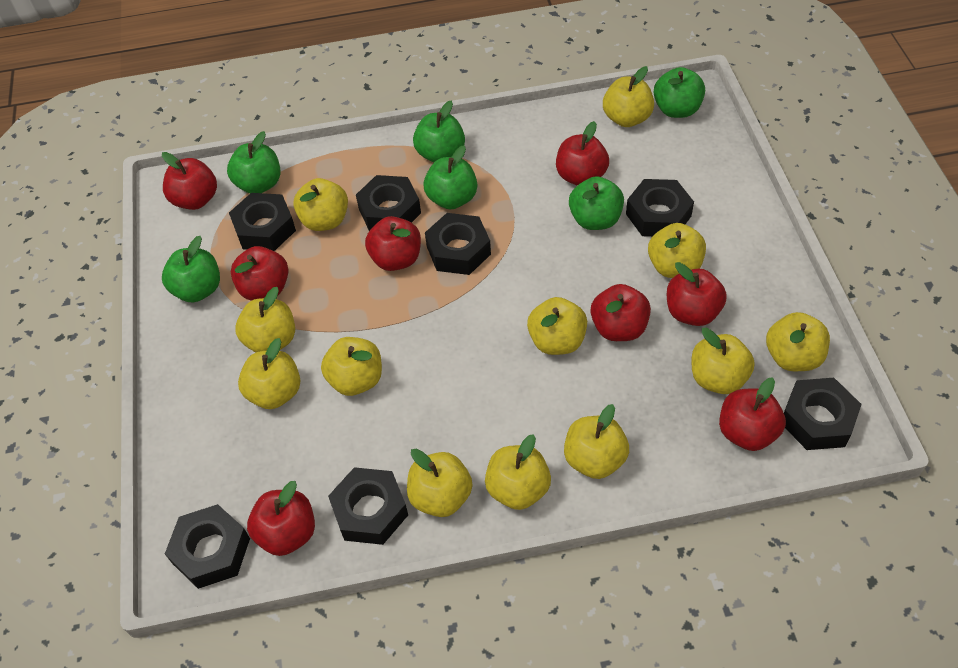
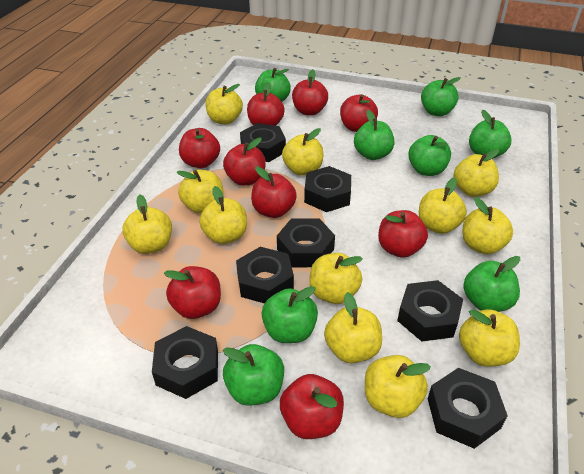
green apple: [162,236,220,303] [227,131,280,193] [413,101,465,162] [423,145,477,209] [569,176,624,230] [654,67,705,118] = 6 -> [223,344,284,406] [255,68,291,102] [261,286,318,343] [354,110,395,160] [408,135,451,176] [421,77,461,116] [463,256,520,312] [469,110,511,159] = 8
red apple: [162,152,217,210] [231,246,288,301] [247,481,315,556] [365,216,421,271] [556,121,609,186] [591,284,651,341] [667,262,727,326] [719,377,786,451] = 8 -> [164,266,221,319] [179,128,220,168] [223,137,266,186] [247,82,285,126] [251,166,297,218] [280,374,344,439] [292,69,328,115] [340,94,378,132] [378,210,428,258] = 9

